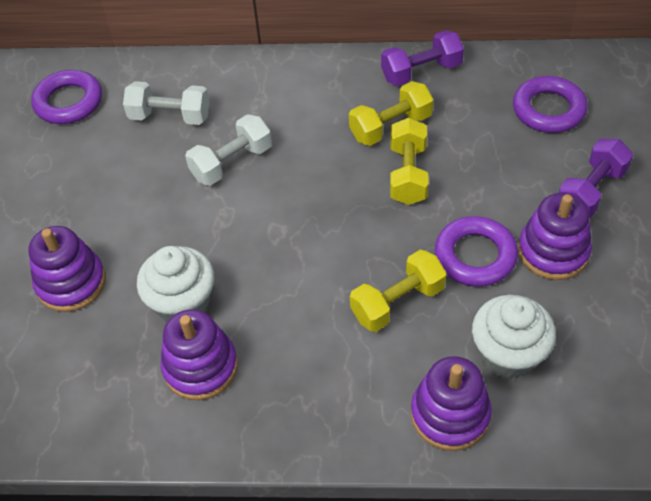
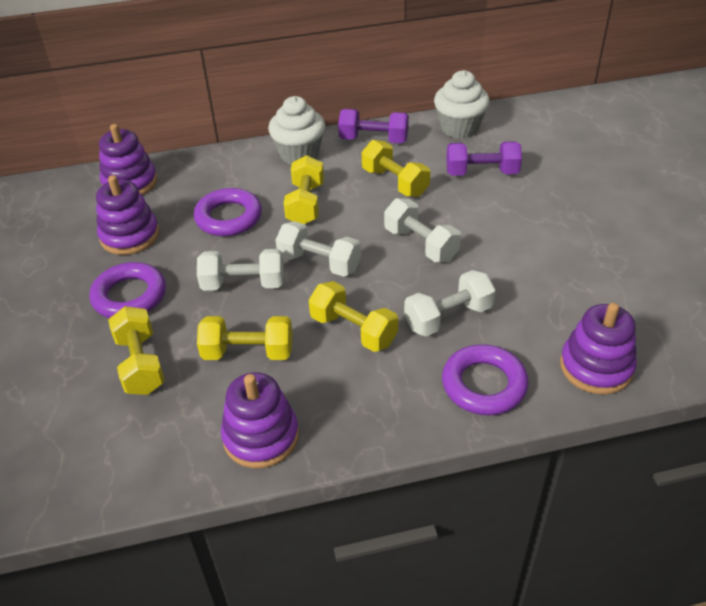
white dumbbell: [123,81,210,125] [185,114,272,186] = 2 -> [197,249,284,291] [276,221,361,277] [384,198,461,262] [404,270,496,336] = 4
yellow dumbbell: [349,81,434,146] [350,250,447,332] [390,118,429,205] = 3 -> [108,306,165,395] [197,316,292,360] [284,155,324,224] [308,281,398,352] [362,140,430,197] = 5

